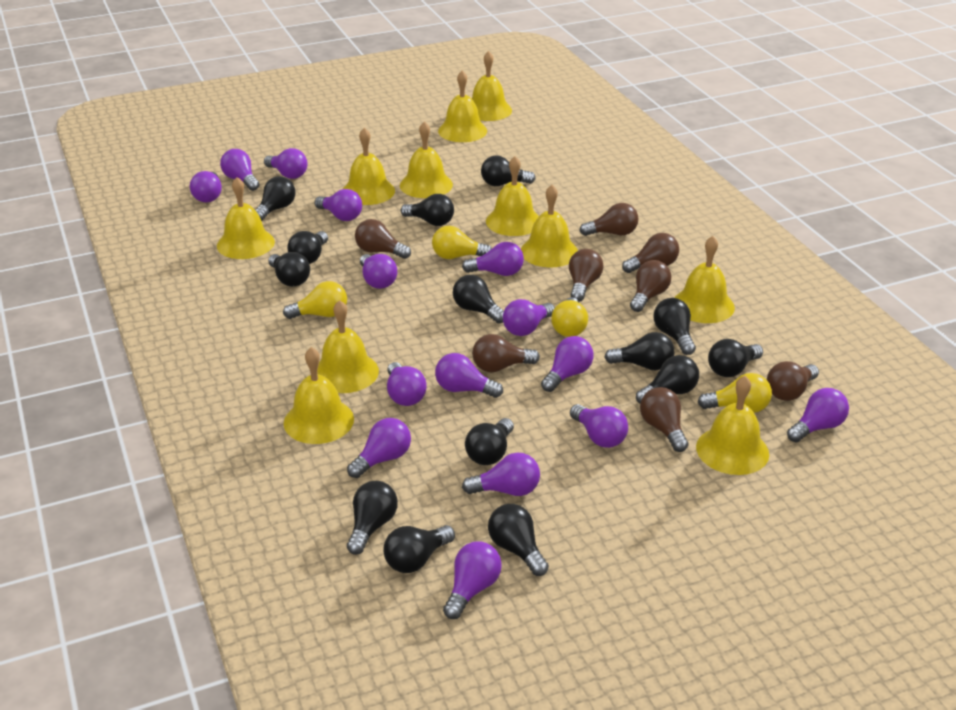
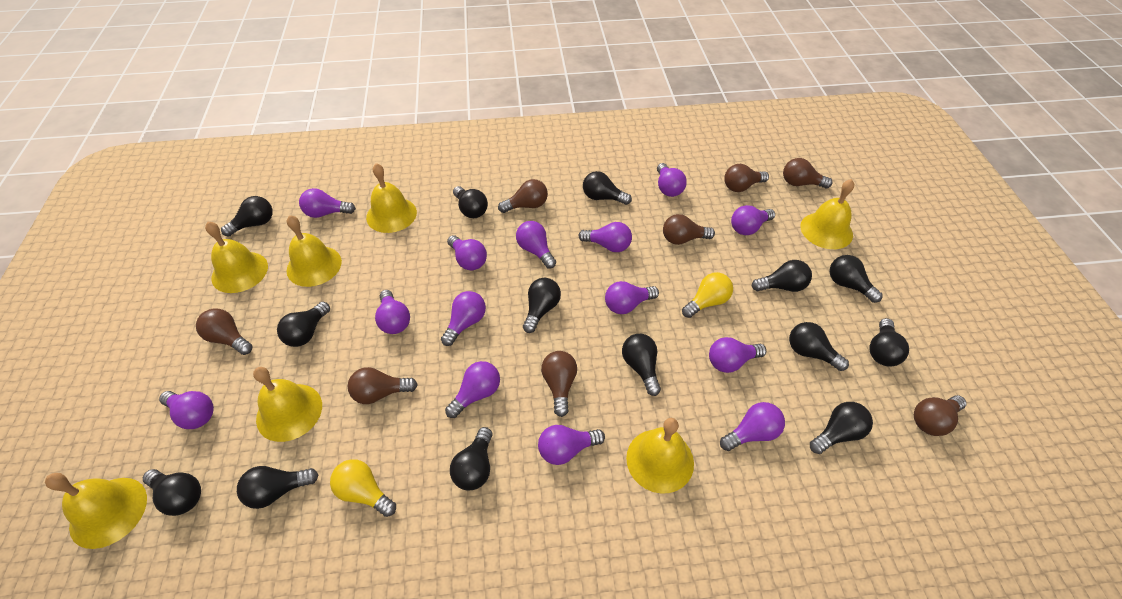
purple light bulb: [190,171,222,203] [220,149,259,191] [264,148,308,179] [314,189,362,221] [347,418,411,478] [360,254,397,289] [387,362,427,406] [435,353,503,398] [443,541,502,619] [462,242,524,276] [462,452,540,496] [503,299,555,336] [541,336,593,392] [570,404,628,448] [787,388,849,442] = 15 -> [159,391,214,429] [299,188,356,218] [375,290,410,334] [441,291,486,346] [445,361,500,418] [447,235,487,270] [516,221,556,268] [538,425,605,465] [578,222,632,252] [605,281,659,314] [657,163,687,197] [709,337,766,373] [720,402,785,451] [731,205,775,235] = 14
yellow bell: [217,177,275,259] [284,347,354,444] [317,300,379,393] [343,127,395,205] [400,121,453,198] [438,70,487,142] [472,51,512,121] [486,156,539,236] [521,185,578,267] [674,236,735,323] [696,376,769,475] = 11 -> [45,473,147,549] [205,222,268,293] [253,367,322,442] [286,215,342,287] [366,163,417,233] [626,418,694,494] [800,179,854,249] = 7
yellow light bulb: [283,281,347,319] [432,226,492,259] [551,297,588,337] [698,373,772,413] = 4 -> [330,459,396,517] [682,272,733,318] = 2

